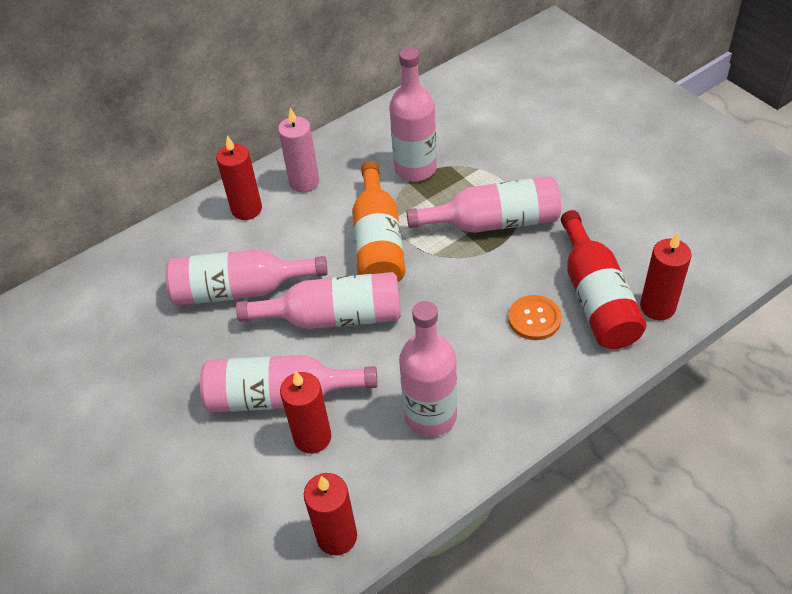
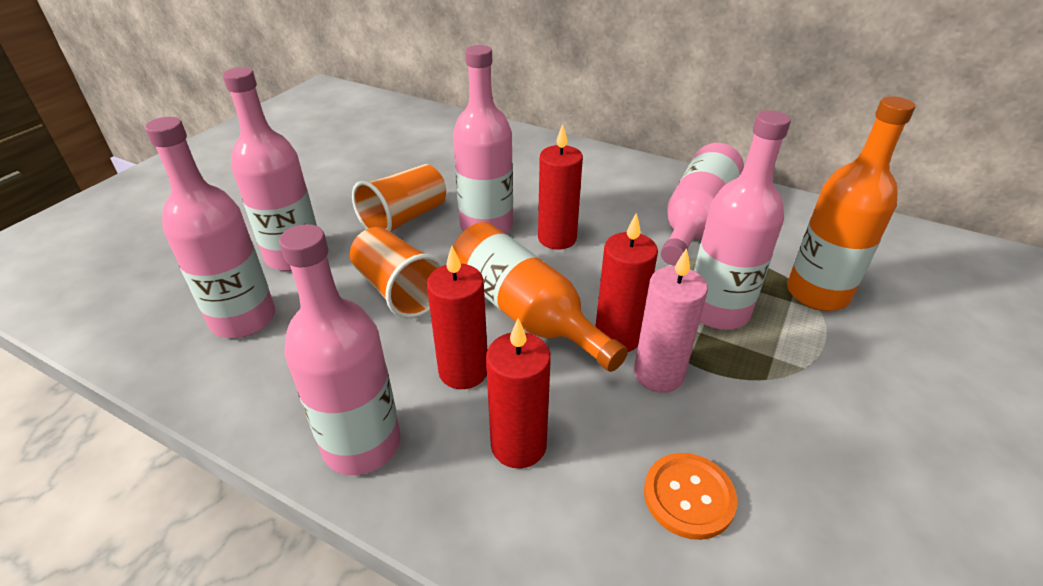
orange bottle: [352,161,405,282] = 1 -> [453,222,628,372] [787,96,915,311] = 2
orange cup: none = 0 -> [350,227,445,318] [352,164,446,232] = 2
red bottle: [561,210,646,349] = 1 -> none = 0

